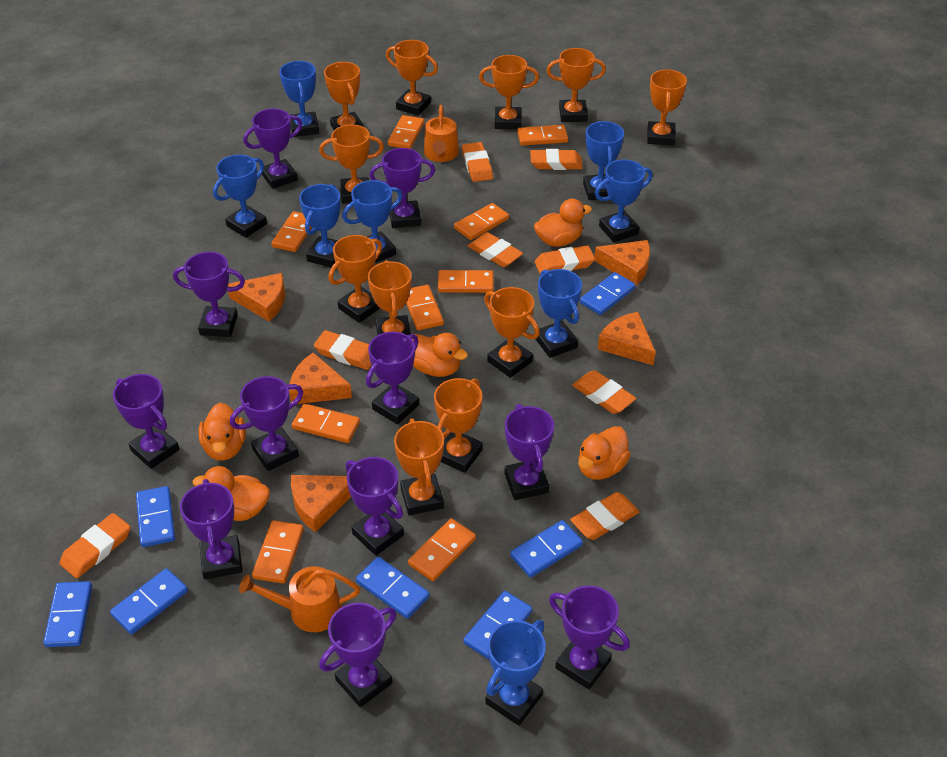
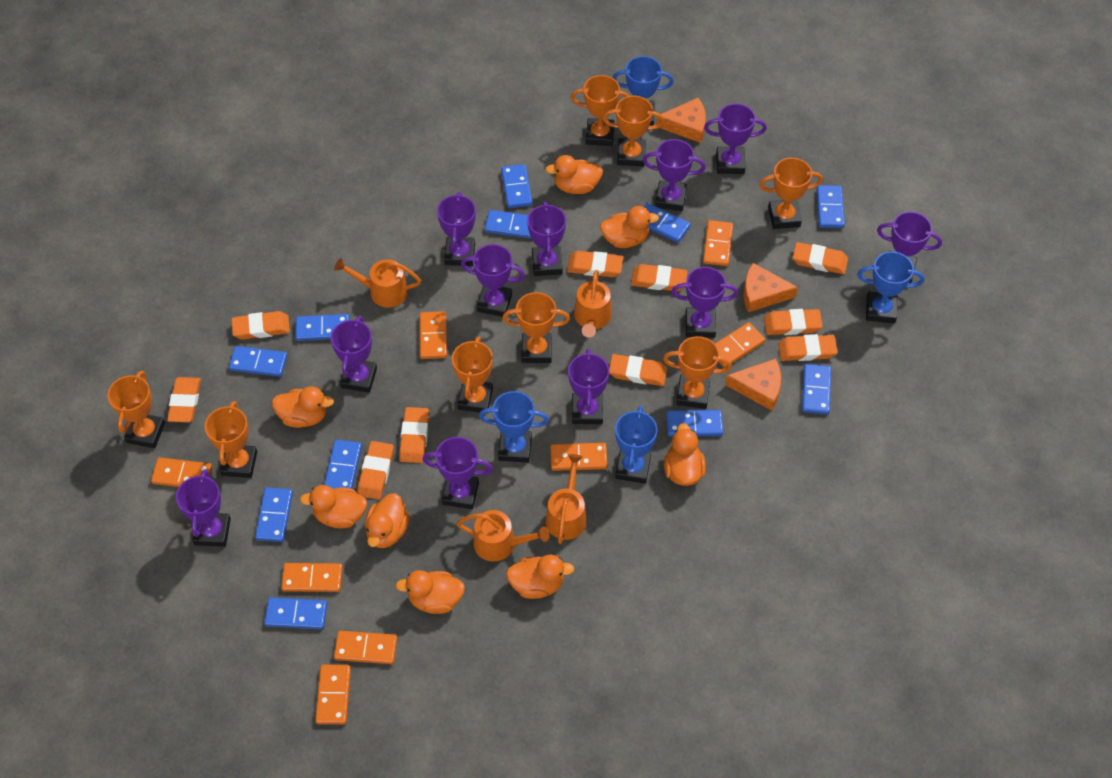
blue domino: [43,581,92,647] [110,568,188,634] [136,486,175,547] [356,557,430,619] [463,591,532,660] [510,520,583,577] [580,272,636,315] = 7 -> [229,346,287,377] [255,487,293,542] [264,597,327,629] [295,314,349,341] [324,440,362,489] [485,210,532,239] [501,164,532,208] [644,203,691,243] [666,410,723,437] [802,364,831,414] [816,185,845,228] = 11
blue trophy: [213,155,267,238] [279,61,319,137] [299,184,341,267] [342,180,403,263] [485,620,546,725] [535,269,582,358] [583,121,624,200] [595,159,653,242] = 8 -> [479,391,549,463] [613,56,674,126] [615,406,658,484] [857,252,925,324] = 4
orange cheese: [228,273,285,321] [289,353,352,404] [291,475,351,533] [594,240,650,286] [598,312,656,366] = 5 -> [656,98,706,143] [725,358,781,411] [743,263,798,312] = 3
orange domino: [252,520,304,583] [271,211,311,252] [292,404,360,443] [388,115,424,149] [406,285,444,330] [408,518,476,581] [438,270,494,293] [454,203,509,240] [517,125,568,146] = 9 -> [151,458,213,487] [281,563,343,592] [315,665,351,724] [334,631,397,664] [420,311,447,359] [551,443,607,471] [703,220,733,266] [715,322,765,368] = 8
orange duck: [193,466,270,521] [198,403,246,461] [412,333,468,377] [534,199,592,247] [578,426,631,480] = 5 -> [272,387,334,428] [300,485,367,528] [365,493,410,548] [395,570,465,614] [506,555,574,599] [545,155,603,194] [600,206,659,248] [664,423,706,486] = 8
orange eraser: [59,513,131,578] [314,330,372,370] [462,142,493,182] [468,232,523,267] [530,149,582,170] [535,245,595,274] [570,492,640,540] [572,370,636,414] = 8 -> [167,377,201,422] [232,311,290,340] [357,441,394,500] [399,407,429,463] [567,251,623,277] [609,354,667,386] [631,264,688,292] [764,309,823,335] [778,334,838,361] [793,242,848,274] = 10
orange trophy: [319,124,384,203] [324,62,364,130] [328,235,382,323] [368,260,412,335] [386,40,438,116] [394,418,444,516] [434,378,483,473] [479,55,539,129] [484,287,540,378] [547,48,606,122] [647,70,687,145] = 11 -> [108,371,165,448] [205,401,257,478] [452,337,493,412] [502,292,570,363] [571,75,630,146] [602,96,665,167] [663,336,732,409] [759,158,823,229] = 8
orange watering can: [239,566,360,632] [424,105,459,162] = 2 -> [334,258,421,308] [456,510,550,562] [546,454,587,544] [574,270,612,338] = 4

